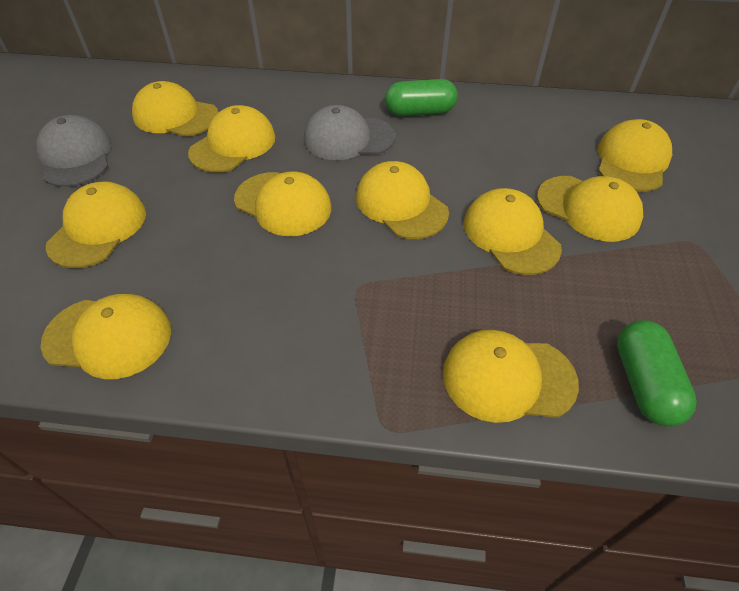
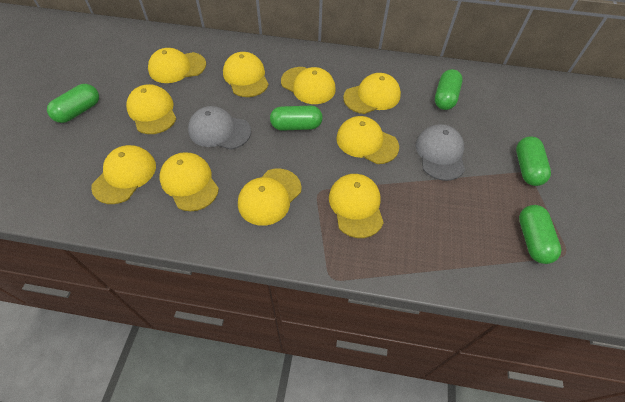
green capsule: [385,79,458,116] [617,320,697,427] = 2 -> [47,84,99,123] [270,106,323,131] [435,69,463,110] [516,136,551,186] [519,205,561,264] = 5

